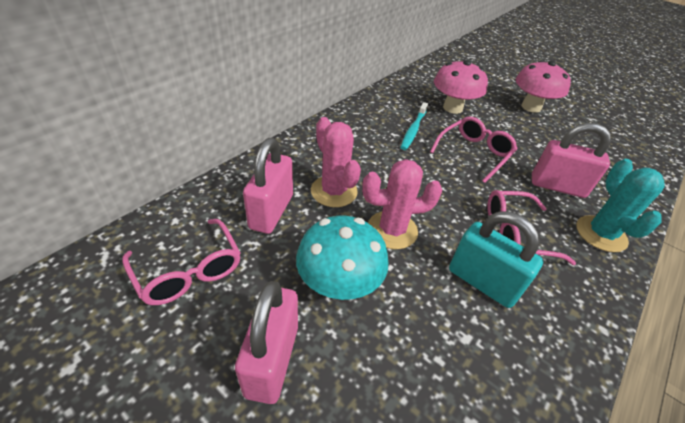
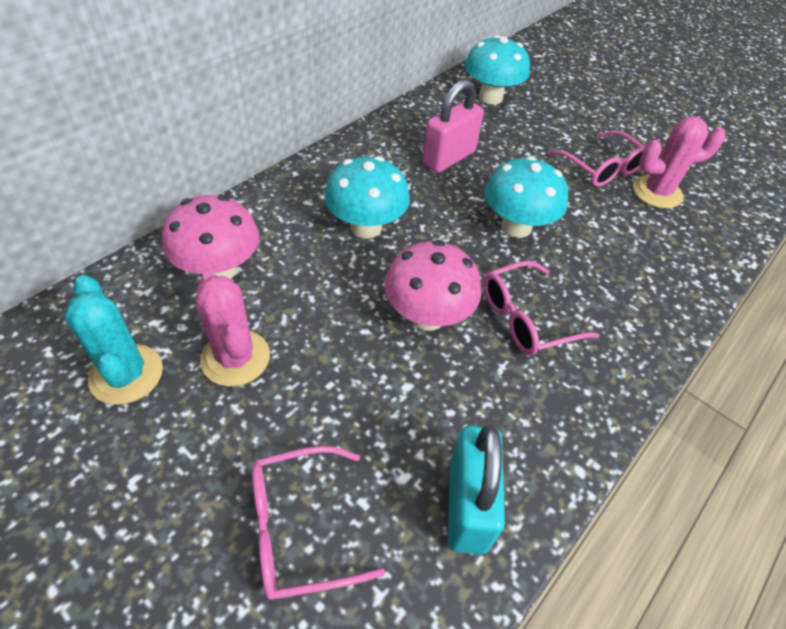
pink padlock: [235,281,298,404] [243,138,293,234] [532,123,611,198] = 3 -> [422,79,484,173] = 1
turquoise mushroom: [296,216,389,300] = 1 -> [324,156,410,239] [465,35,530,105] [485,156,568,238] = 3
turquoise toothbrush: [400,102,428,150] = 1 -> none = 0

